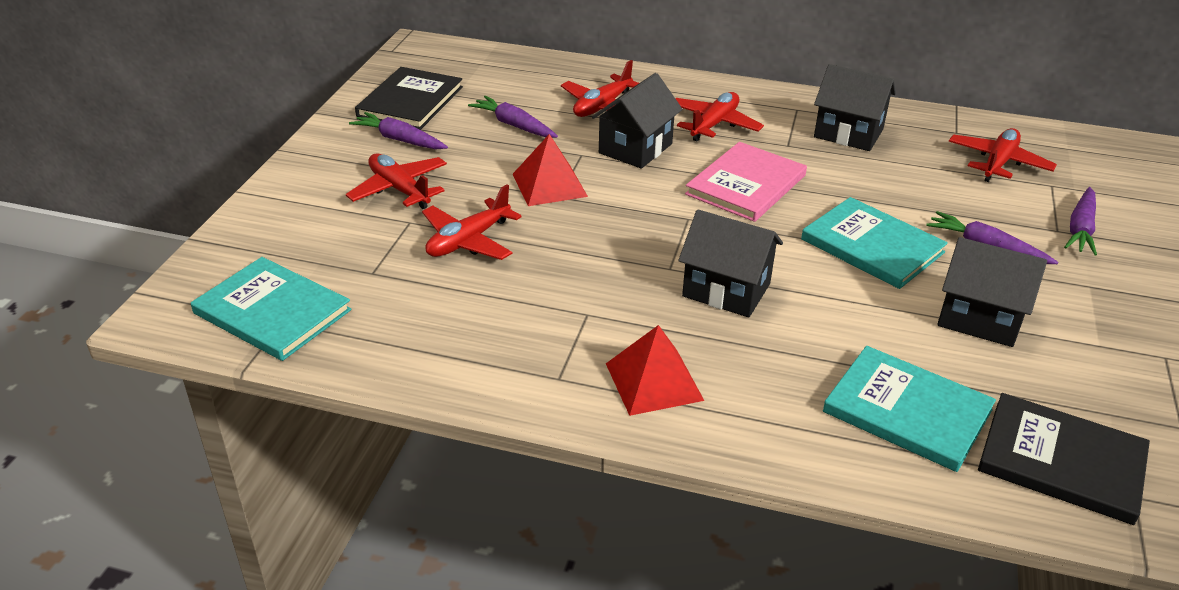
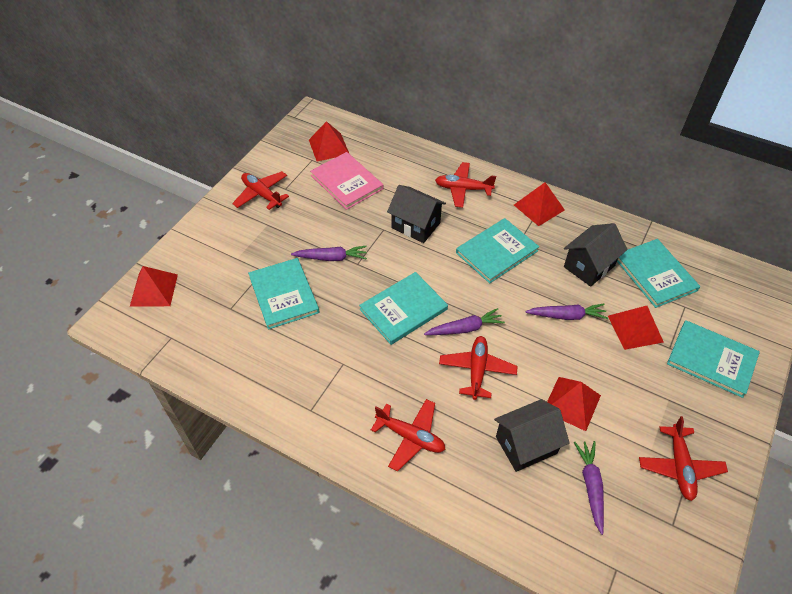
black book: [355,67,463,130] [978,393,1150,525] = 2 -> none = 0
black house: [592,73,683,169] [678,210,783,317] [814,64,896,151] [937,237,1047,347] = 4 -> [387,185,446,243] [494,399,569,472] [564,223,628,287] = 3
red pyramid: [513,134,588,206] [606,325,704,416] = 2 -> [130,266,178,307] [309,121,349,161] [514,182,565,226] [547,377,601,431] [608,306,663,350] = 5
turquoise book: [191,257,352,361] [801,197,948,289] [823,346,996,472] = 3 -> [248,258,319,330] [359,272,448,345] [456,218,539,283] [617,239,700,308] [667,320,760,398] = 5

